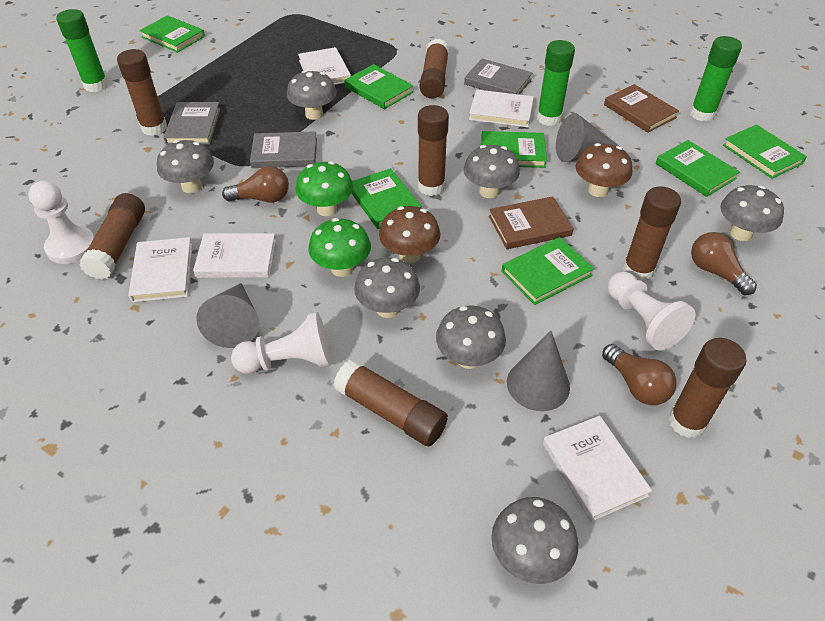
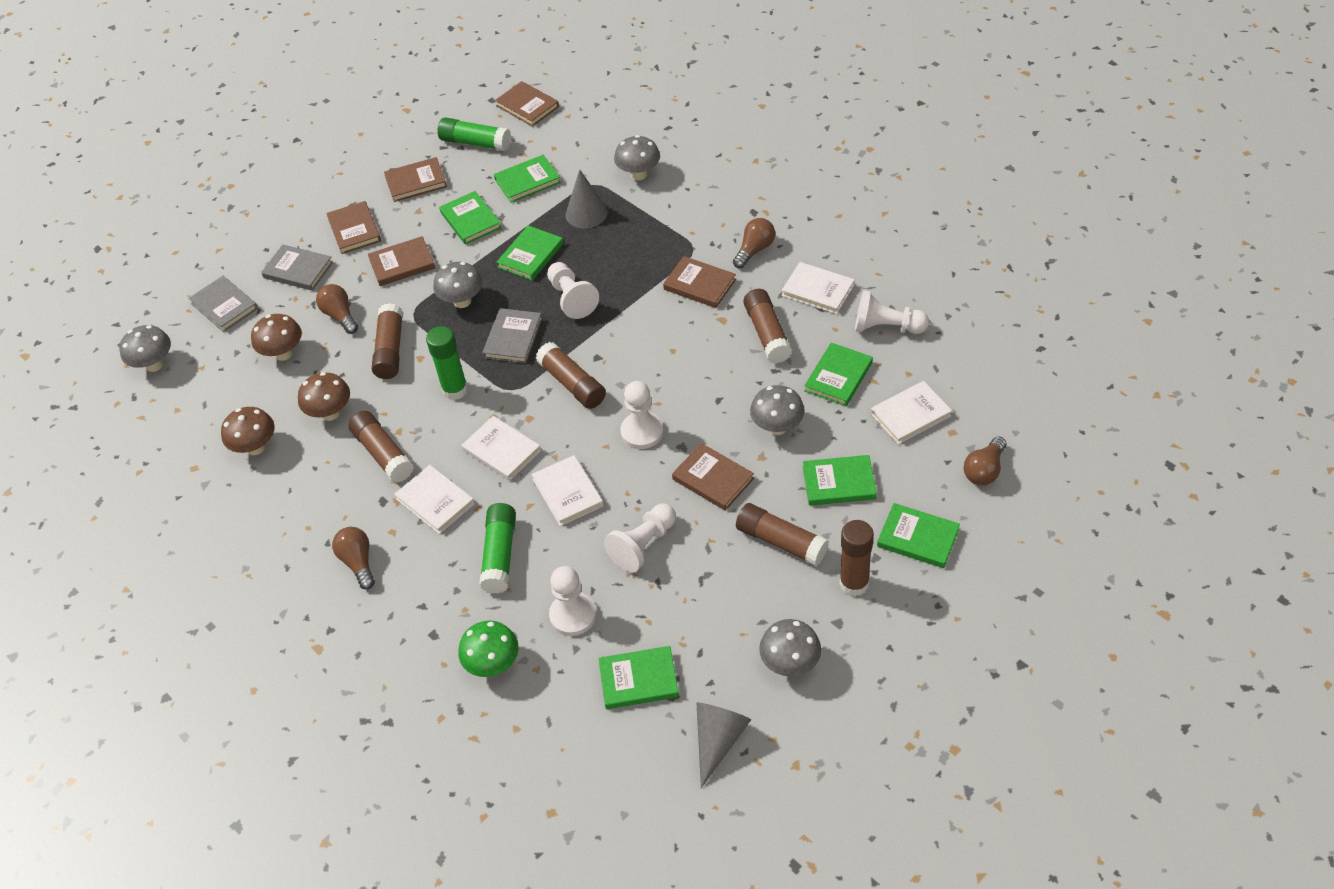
brown book: [489,196,574,249] [604,84,679,133] = 2 -> [326,201,381,254] [368,236,435,286] [384,157,447,202] [495,81,559,127] [663,256,736,308] [672,443,754,511] = 6
brown glue stick: [79,193,145,280] [117,49,167,136] [334,359,448,446] [418,105,449,196] [420,39,449,99] [623,186,681,282] [668,338,747,438] = 7 -> [348,411,414,483] [372,303,403,379] [536,342,606,409] [736,503,829,566] [743,289,792,363] [839,520,874,596] = 6
brown light bulb: [222,166,289,203] [602,344,677,405] [691,232,757,295] = 3 -> [316,284,358,334] [332,527,375,590] [733,218,775,268] [964,436,1006,485] = 4
brown mushroom: [379,206,440,263] [575,143,632,197] = 2 -> [221,407,275,455] [251,314,302,361] [298,372,350,421] = 3
green mushroom: [296,161,353,216] [308,218,371,277] = 2 -> [458,621,519,677] = 1
grey cone: [196,283,259,348] [507,331,570,411] [556,113,623,162] = 3 -> [566,170,608,229] [697,702,751,788] = 2
grey mushroom: [157,140,214,193] [287,70,337,120] [354,257,420,318] [436,305,506,369] [464,145,520,198] [491,497,578,584] [720,185,784,241] = 7 -> [119,325,171,372] [433,262,482,308] [614,135,660,180] [750,385,805,435] [759,619,821,676] = 5
white pawn: [28,181,94,264] [231,312,331,374] [608,272,695,350] = 3 -> [547,262,599,319] [549,566,596,636] [604,503,676,572] [620,381,664,449] [855,290,929,334] = 5

